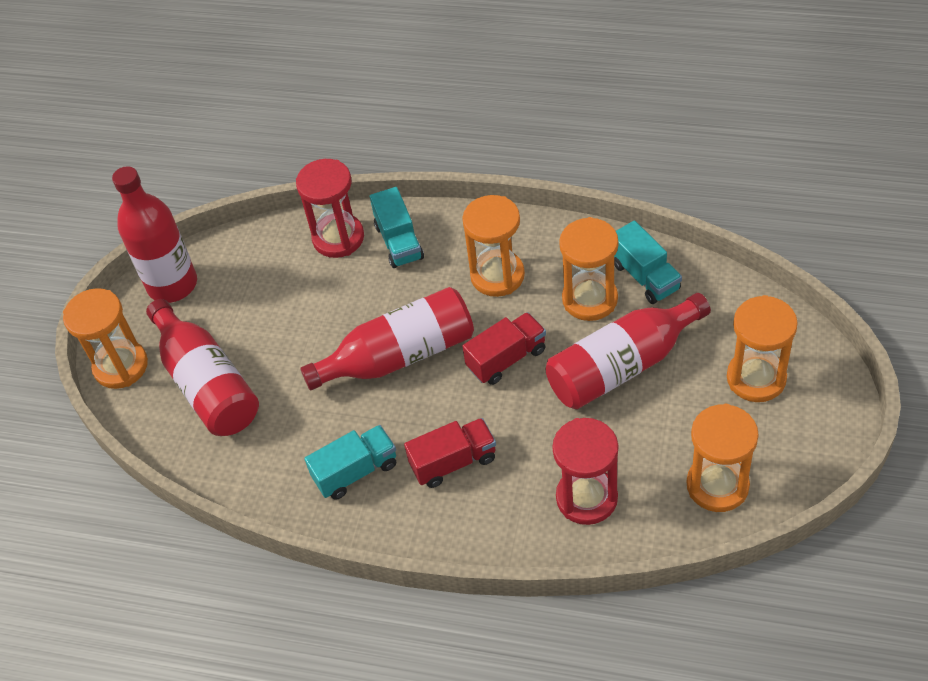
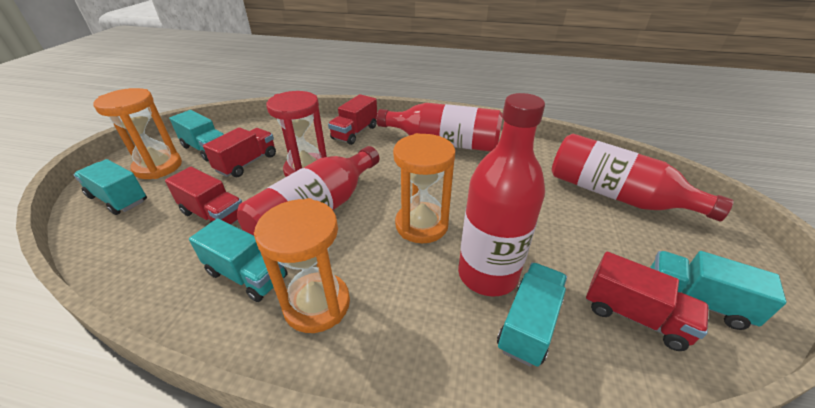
orange hourglass: [63,288,148,389] [462,195,525,297] [559,217,618,321] [687,404,759,512] [727,295,798,402] = 5 -> [93,88,182,179] [254,198,350,333] [393,133,455,243] = 3
red hourglass: [296,159,364,258] [552,418,618,525] = 2 -> [266,91,327,177] = 1
red truck: [404,418,496,488] [462,312,546,385] = 2 -> [165,167,242,225] [203,127,276,177] [328,94,377,145] [586,252,709,351] = 4
turquoise truck: [304,425,396,500] [370,187,424,268] [614,221,682,304] = 3 -> [74,159,147,215] [169,110,224,161] [189,219,288,302] [497,263,567,367] [650,251,787,330] = 5

